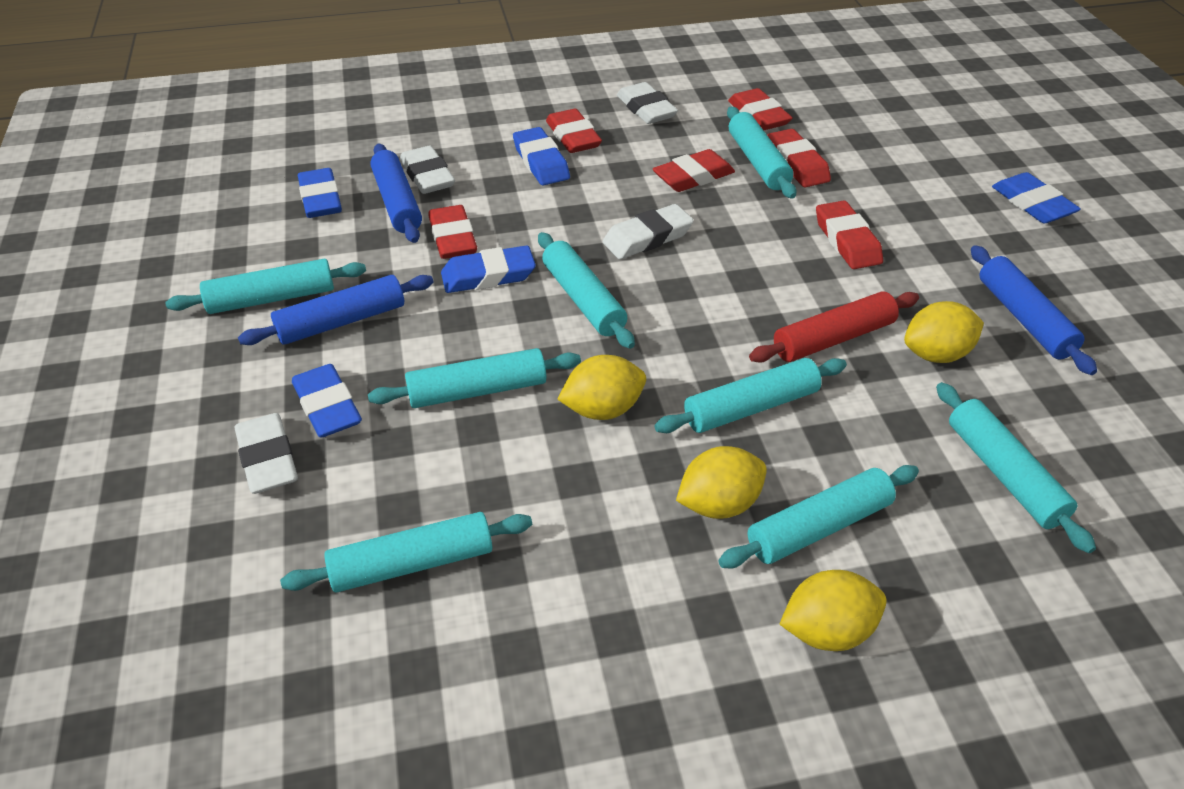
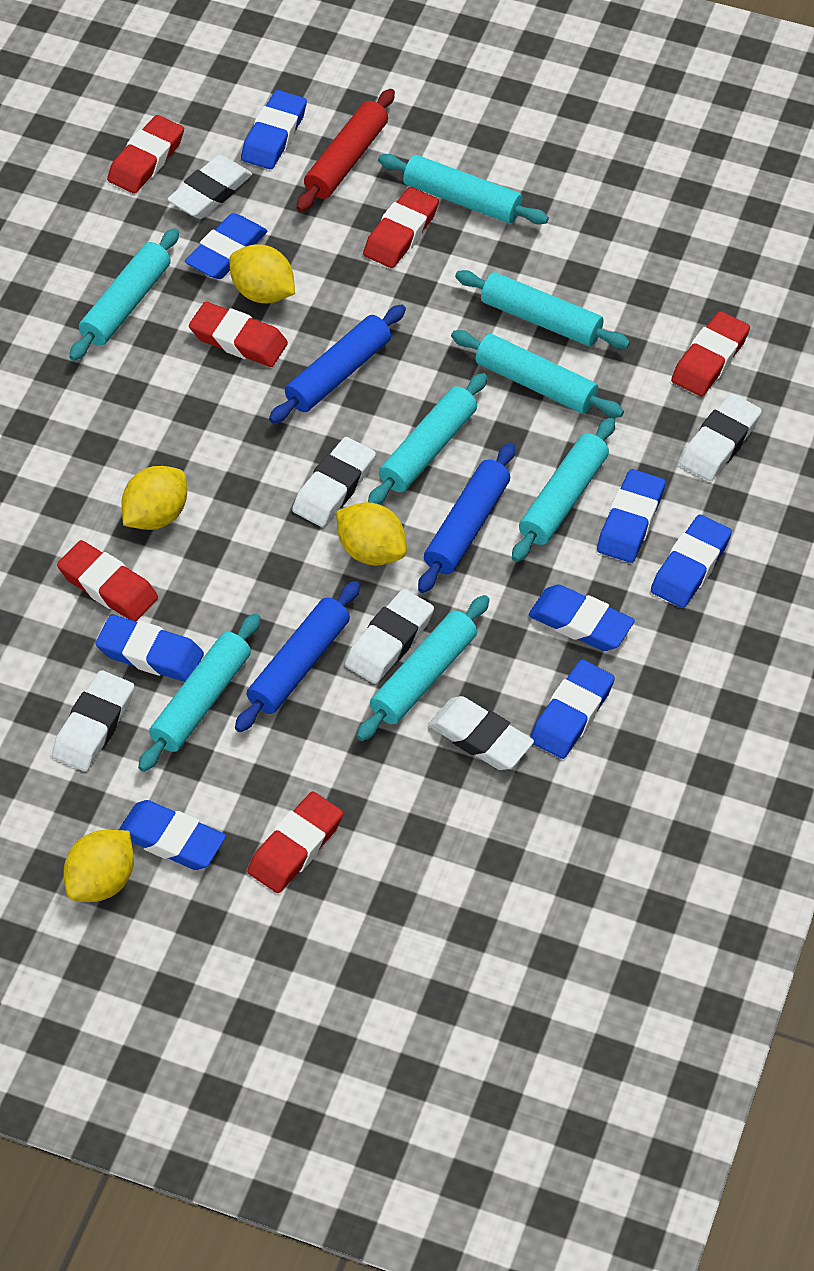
blue eraser: [292,364,362,438] [298,168,342,218] [441,245,536,293] [513,127,570,185] [992,172,1081,224] = 5 -> [95,615,204,682] [119,800,226,870] [185,213,267,279] [241,90,307,169] [529,585,635,651] [530,660,615,759] [597,469,665,563] [651,515,732,608] = 8
white eraser: [235,413,298,494] [400,146,455,194] [603,204,694,259] [617,82,678,124] = 4 -> [52,670,134,771] [167,155,252,219] [292,437,376,527] [345,589,434,684] [428,696,534,770] [680,393,762,481] = 6

